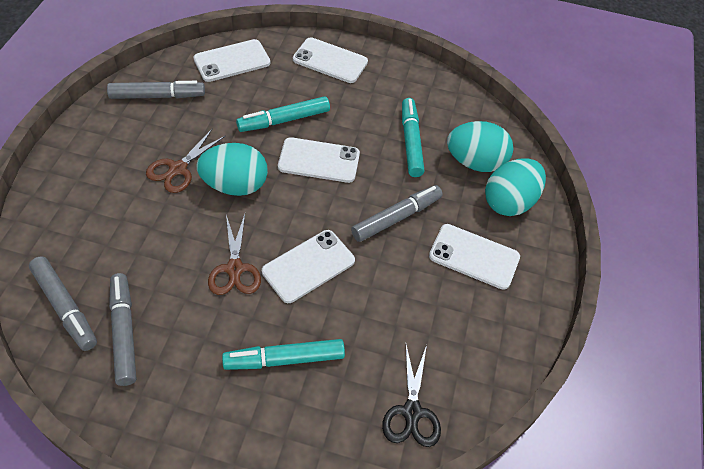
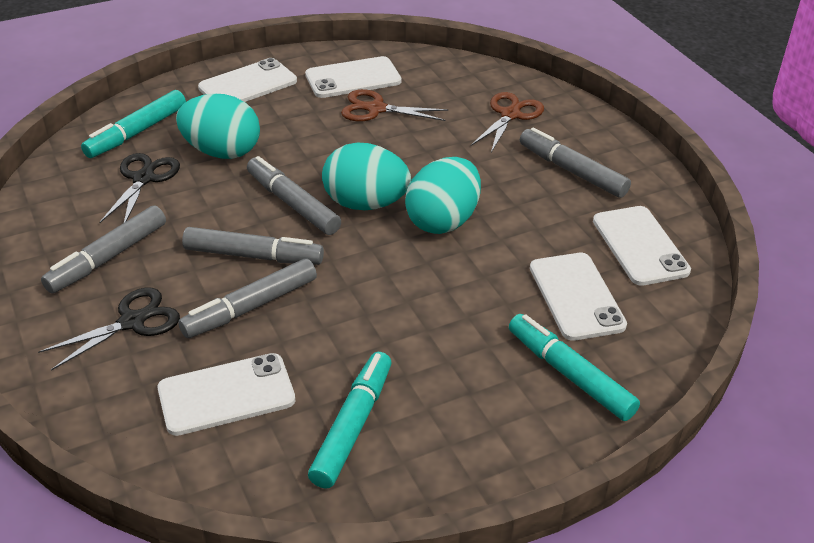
black scissors: [382,345,441,447] = 1 -> [38,287,180,371] [99,153,180,223] = 2
grey marker: [29,256,97,351] [107,81,205,99] [109,273,136,386] [351,185,442,242] = 4 -> [41,205,166,293] [178,259,317,338] [182,227,324,265] [247,156,341,235] [520,127,631,198] = 5

